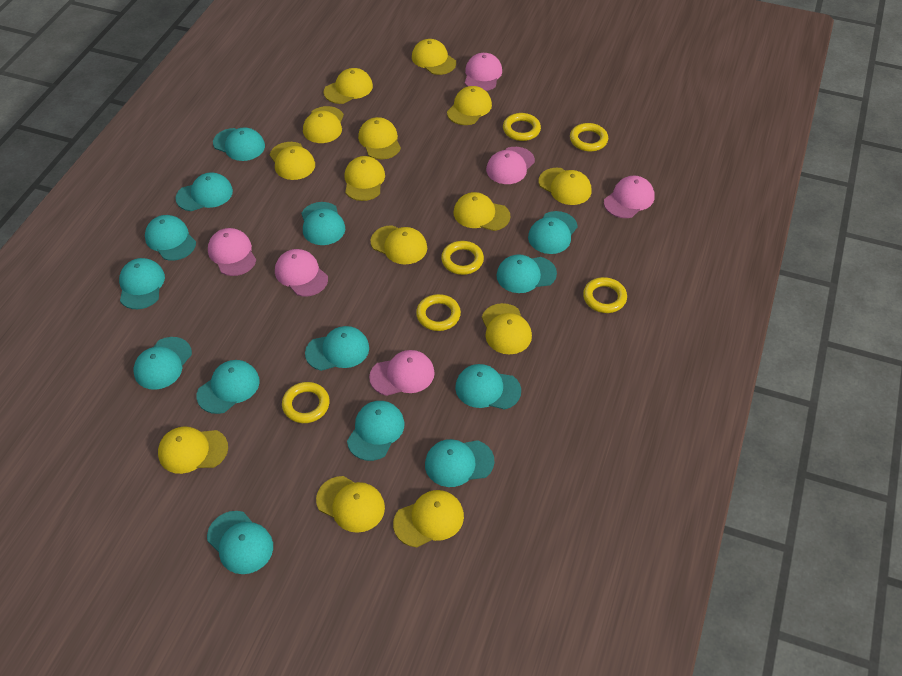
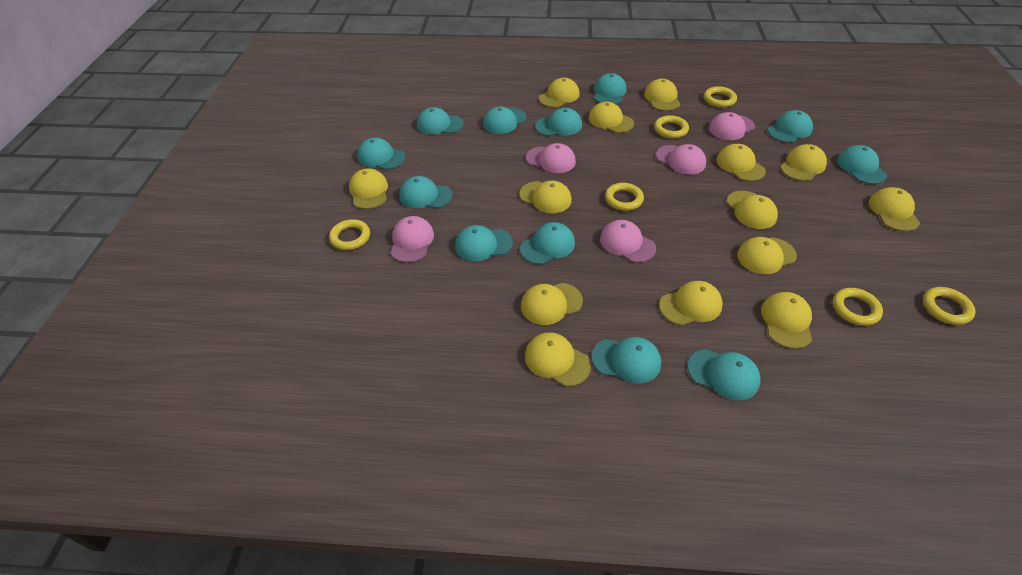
pink cap: [208,228,256,276] [275,249,328,296] [369,350,434,396] [465,53,502,91] [486,147,535,184] [604,176,655,218] = 6 -> [391,216,434,263] [526,143,576,173] [600,220,656,263] [656,144,706,174] [709,112,755,140] = 5
turquoise cap: [119,258,165,309] [134,337,192,390] [145,215,196,260] [175,172,233,211] [196,360,260,414] [207,511,273,574] [213,128,265,161] [301,202,345,245] [305,326,369,371] [347,401,405,461] [425,439,494,487] [455,364,521,410] [496,254,557,293] [528,211,578,254] = 14 -> [357,138,405,170] [399,176,453,208] [417,107,464,135] [455,225,513,261] [483,106,527,134] [520,222,575,265] [535,108,582,136] [592,337,661,383] [594,73,626,104] [687,349,761,400] [768,110,813,143] [837,145,887,184] = 12

